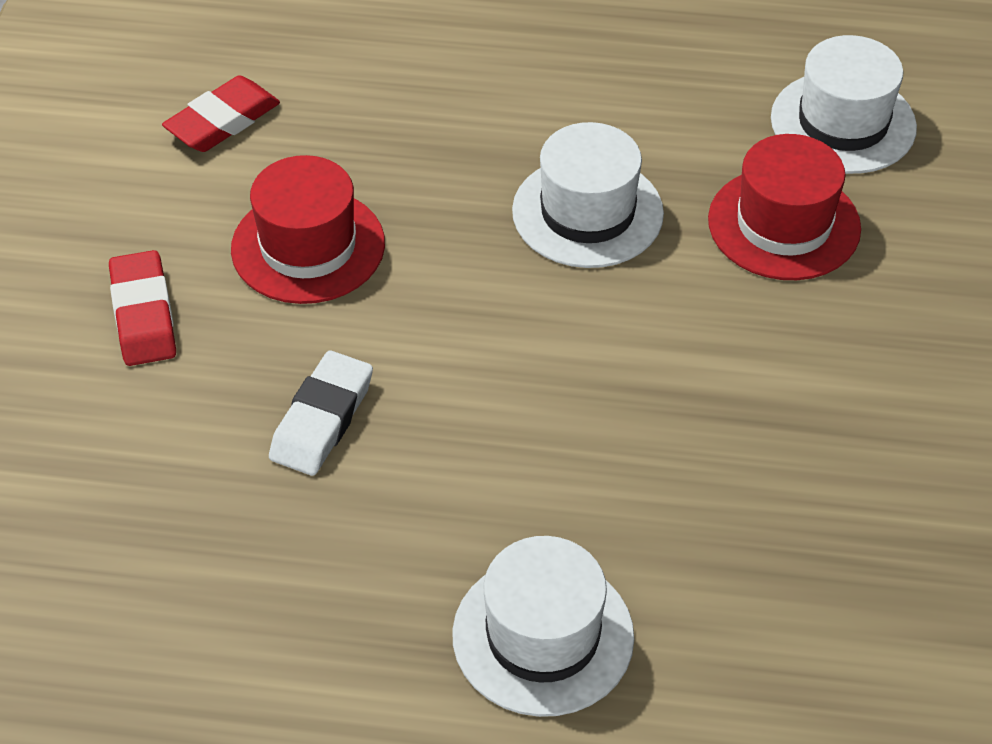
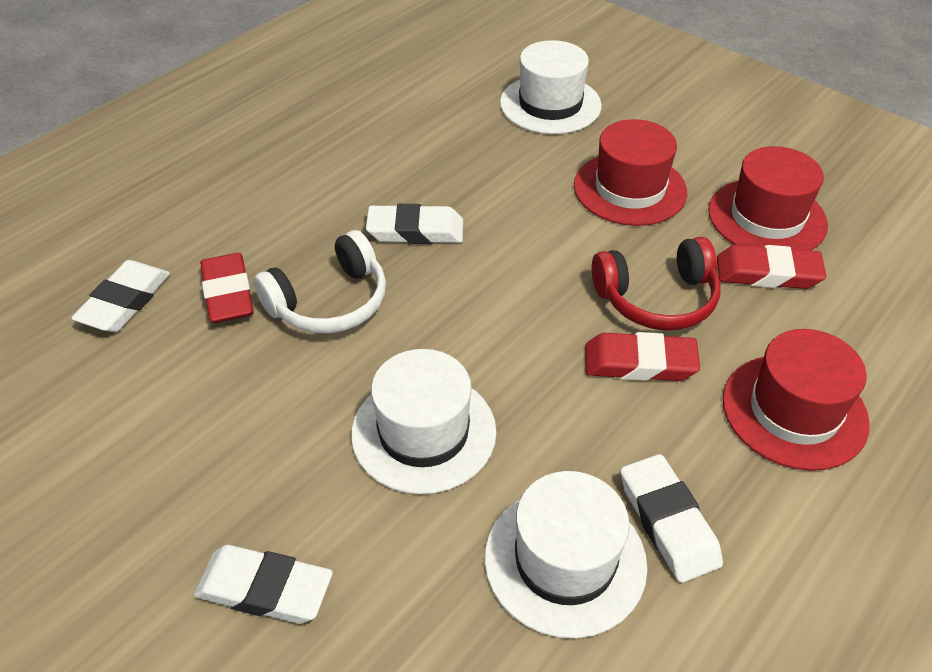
red eraser: [109,250,176,366] [162,76,280,152] = 2 -> [200,253,254,323] [585,332,700,381] [717,245,826,289] = 3
red hat: [231,155,385,304] [708,134,861,280] = 2 -> [574,119,687,226] [708,146,828,251] [723,329,870,471] = 3
red headphones: none = 0 -> [592,237,721,330] = 1
white eraser: [269,351,373,476] = 1 -> [71,260,170,332] [193,545,333,624] [366,204,463,244] [621,454,723,583] = 4
white headphones: none = 0 -> [254,230,386,333] = 1

